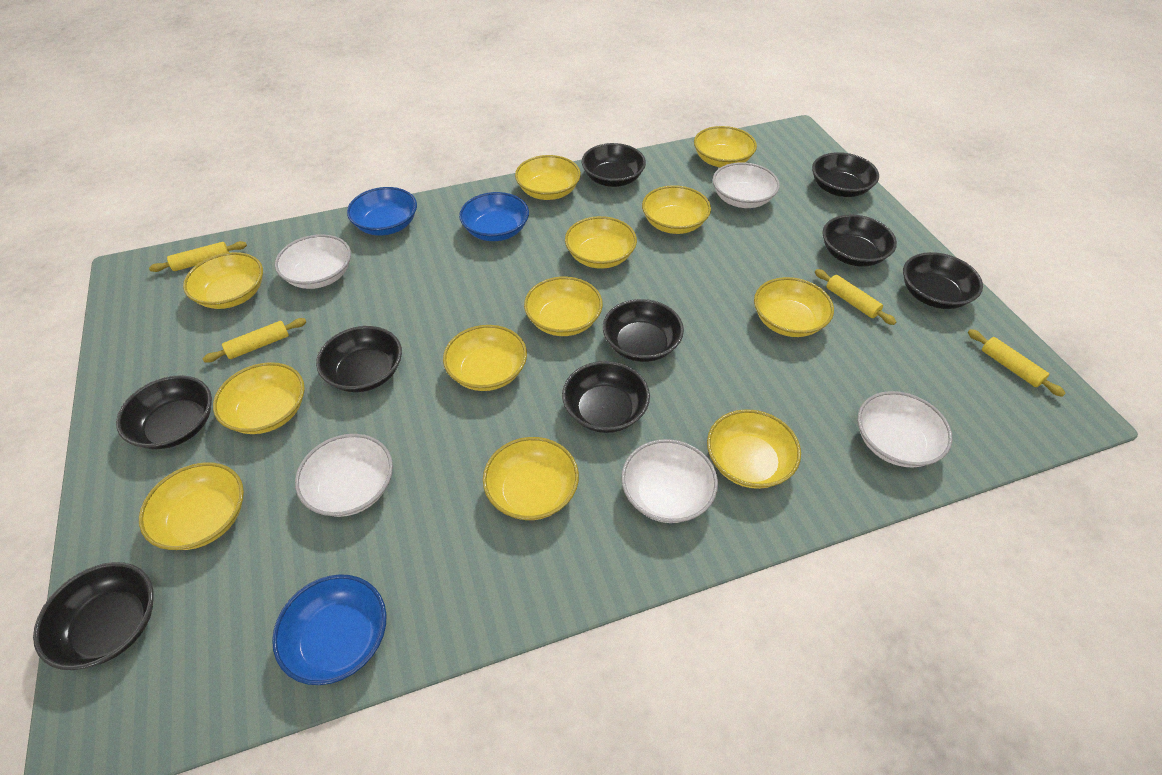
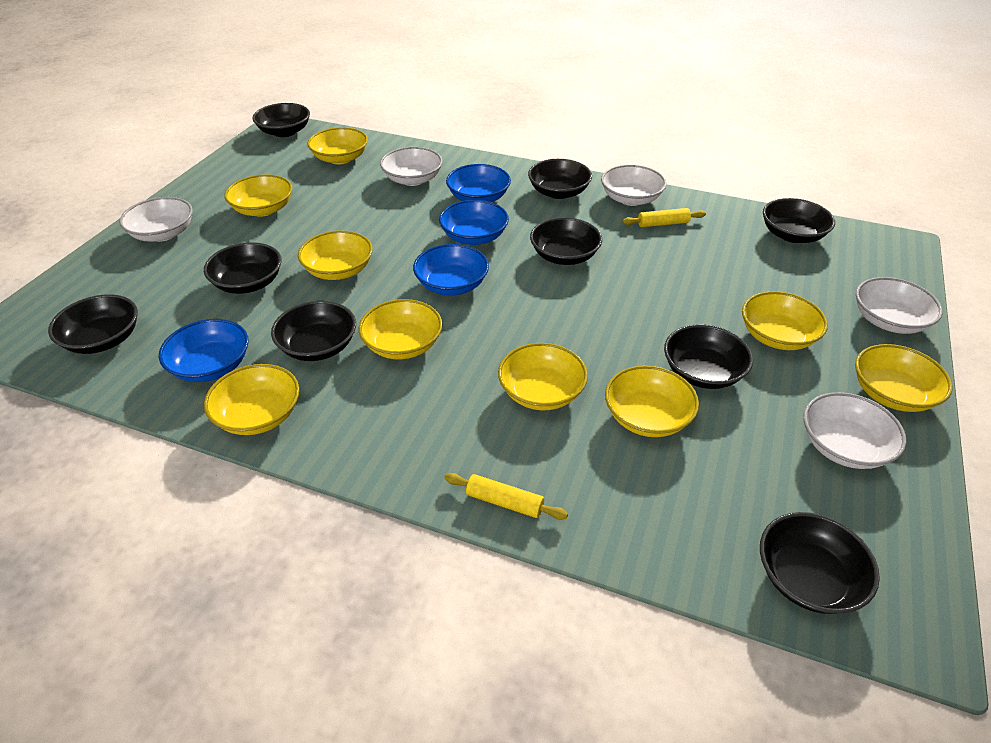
blue bowl: [272,574,387,685] [347,187,417,236] [459,192,529,241] = 3 -> [159,319,249,382] [413,244,489,296] [439,200,509,245] [446,164,511,202] = 4
yellow bowl: [139,462,244,550] [183,252,263,309] [213,362,305,434] [443,325,527,391] [483,437,579,520] [515,155,581,200] [524,277,603,336] [565,216,637,269] [642,185,711,234] [694,126,757,168] [707,409,801,489] [754,277,834,337] = 12 -> [204,364,299,435] [224,174,292,217] [298,230,373,280] [307,127,368,164] [359,299,442,359] [498,343,588,411] [605,365,699,437] [742,291,828,350] [855,344,953,412] = 9
yellow rolling pin: [149,241,247,272] [202,318,306,363] [815,269,896,325] [968,329,1066,397] = 4 -> [445,473,568,520] [622,208,706,227] = 2

